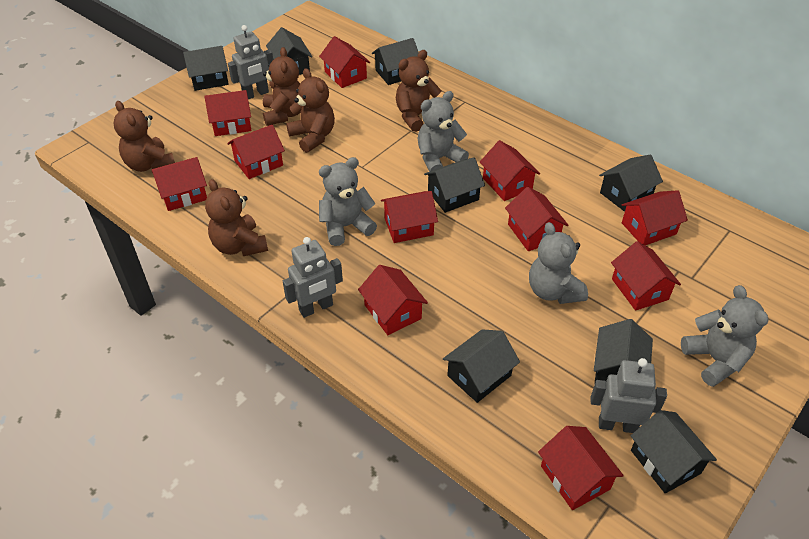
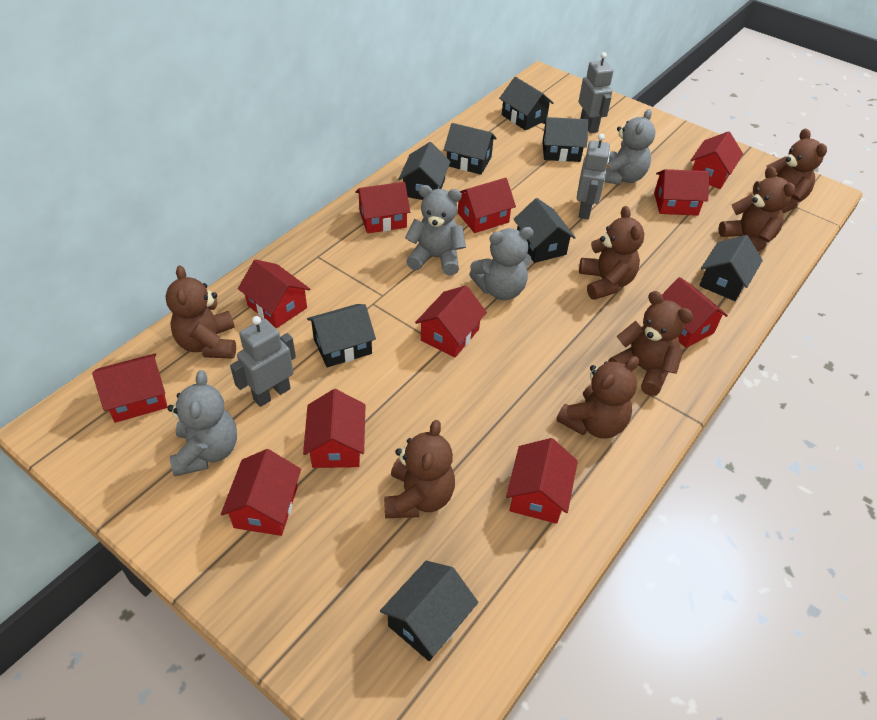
brown teddy bear: [114,101,175,172] [205,179,268,256] [263,47,300,126] [286,68,335,153] [396,50,442,132] = 5 -> [166,265,236,359] [384,420,455,518] [556,356,639,439] [579,206,644,300] [608,291,693,396] [718,166,795,252] [753,129,827,213] = 7

